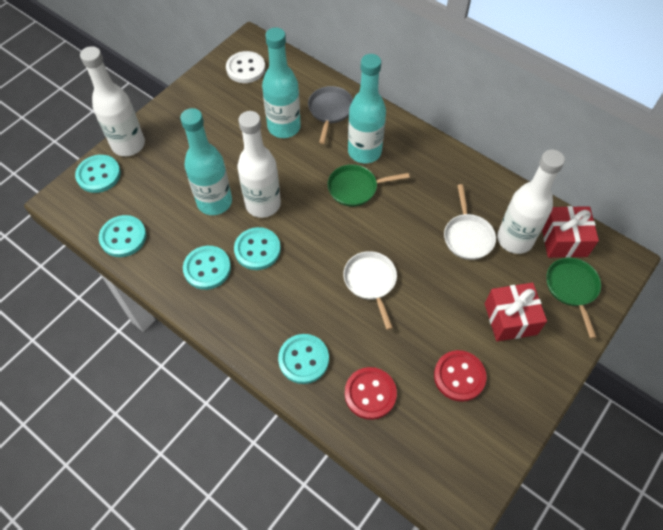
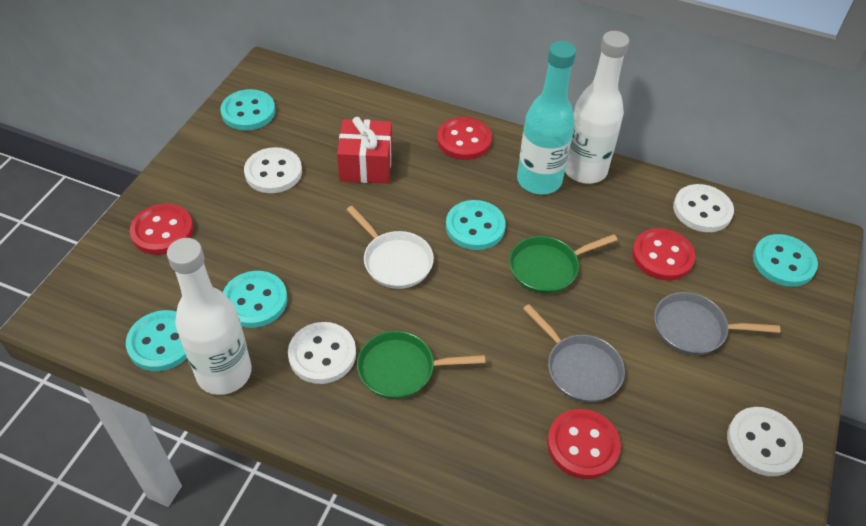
grey pan: [308,86,353,144] = 1 -> [523,304,625,403] [654,292,780,355] = 2
red button: [345,367,397,420] [434,350,486,402] = 2 -> [130,204,193,255] [437,117,492,160] [547,409,621,479] [632,228,695,281] = 4
red gift: [485,283,547,341] [542,206,599,258] = 2 -> [337,117,392,184] = 1
turquoise bottle: [180,108,232,215] [262,27,301,138] [348,54,386,163] = 3 -> [517,41,576,194] = 1
white bottle: [80,46,145,156] [237,111,281,218] [497,149,565,254] = 3 -> [167,238,252,395] [565,31,630,184] = 2
white button: [226,51,265,83] = 1 -> [244,147,302,193] [288,322,356,384] [673,184,734,232] [727,407,803,476] = 4
white pan: [343,251,397,330] [444,184,496,260] = 2 -> [346,206,434,289] = 1

